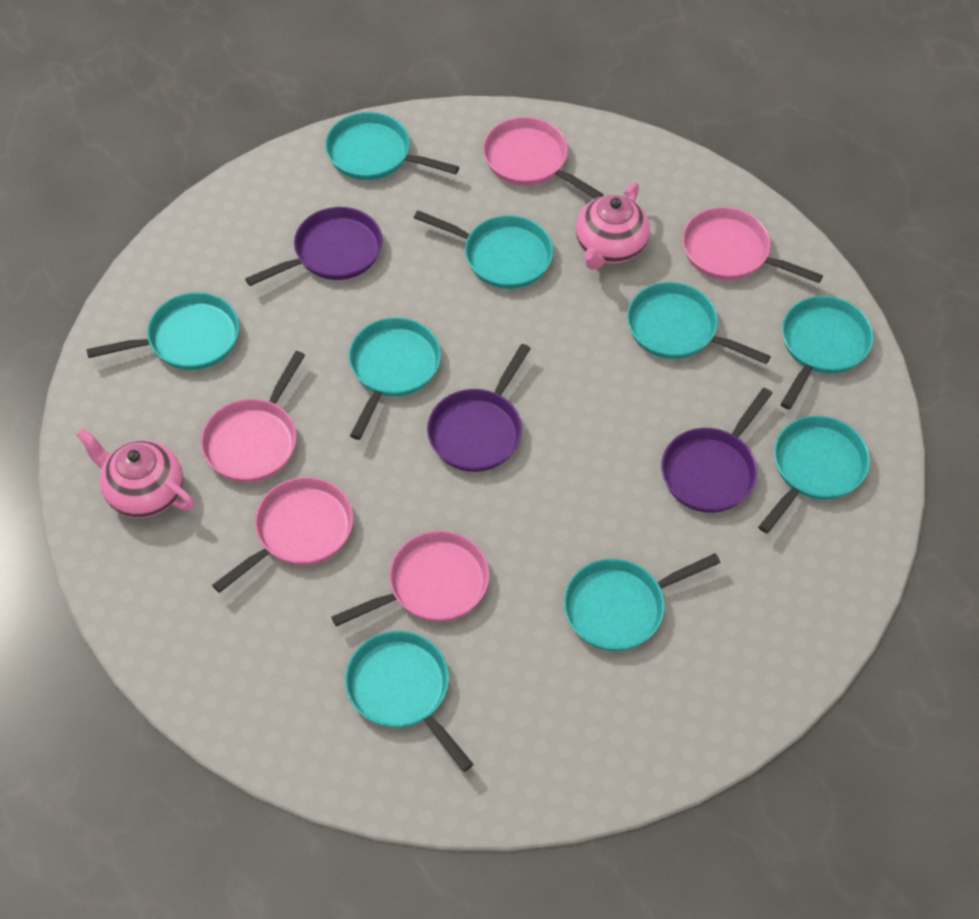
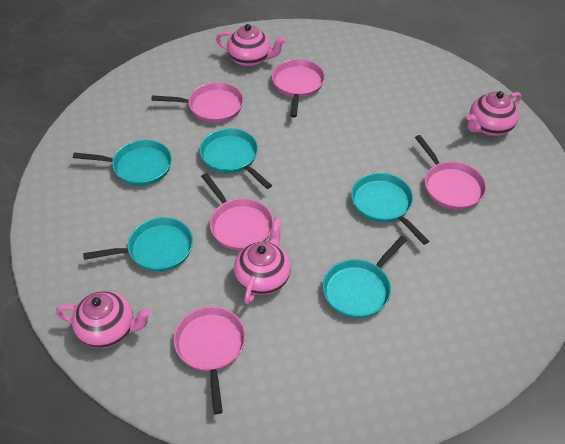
pink teapot: [76,428,194,518] [576,182,650,270] = 2 -> [56,291,152,348] [216,24,286,67] [234,218,291,304] [467,91,521,136] = 4
purple pan: [245,207,383,286] [427,344,531,472] [661,388,772,513] = 3 -> none = 0
turquoise pan: [86,292,239,370] [325,112,459,180] [345,631,473,772] [349,317,441,440] [414,210,553,289] [564,553,721,651] [627,282,771,364] [758,415,870,533] [780,296,873,410] = 9 -> [73,140,172,186] [83,217,193,272] [200,128,272,189] [323,236,407,318] [351,173,429,245] = 5

